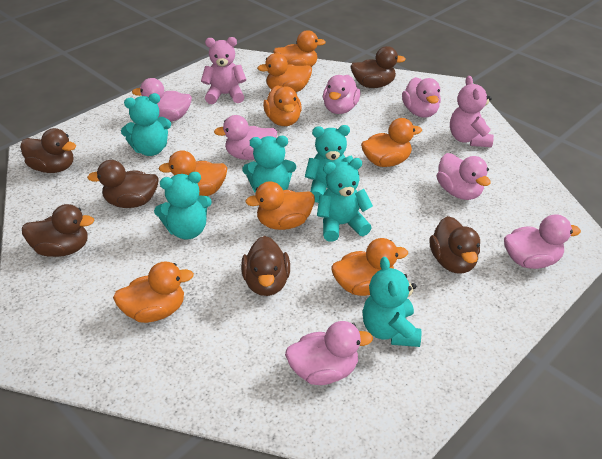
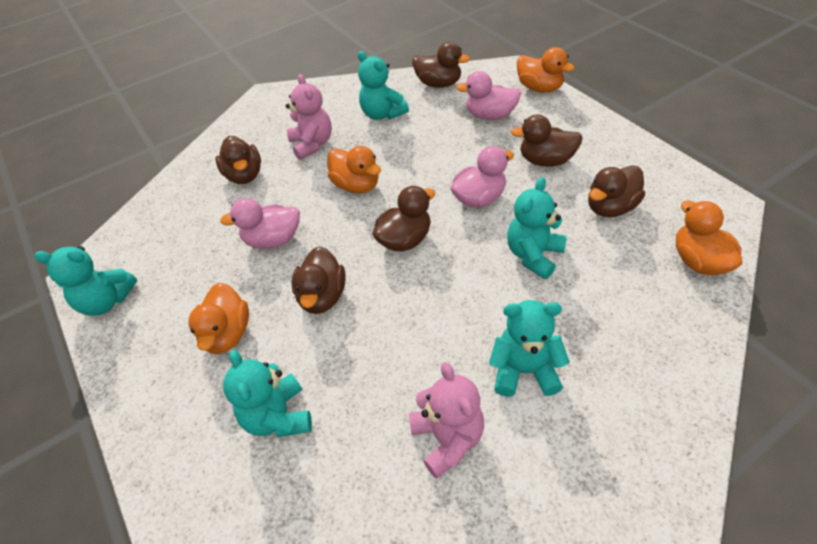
orange duck: [113,261,194,323] [159,150,227,196] [245,181,315,230] [257,53,312,92] [263,85,302,126] [273,30,326,67] [332,238,408,296] [361,118,422,167] = 8 -> [188,283,249,354] [327,146,381,193] [517,47,575,93] [676,201,742,275] = 4
pink duck: [132,78,192,121] [214,115,277,160] [285,321,373,385] [323,75,360,114] [402,77,441,117] [437,153,491,200] [504,214,581,269] = 7 -> [220,198,300,249] [451,146,514,208] [456,71,521,120] = 3
turquoise teddy bear: [121,93,171,156] [154,172,212,240] [242,136,296,193] [305,125,359,203] [317,158,373,242] [362,257,421,347] = 6 -> [35,246,137,316] [223,350,312,437] [358,51,409,120] [489,300,570,397] [507,177,567,279] = 5

